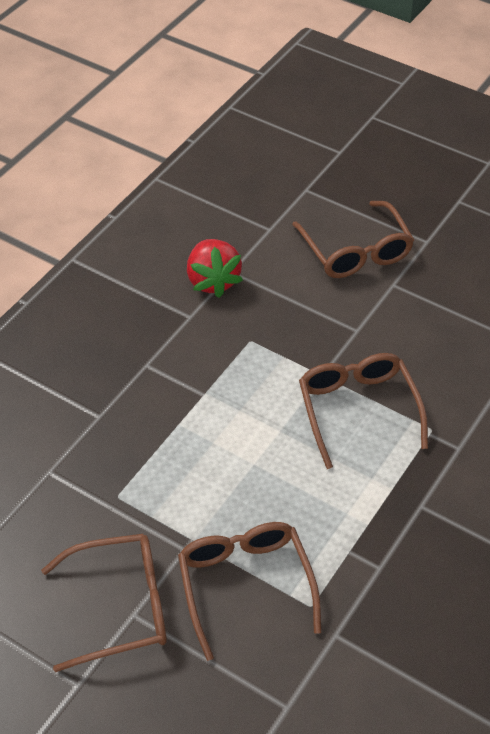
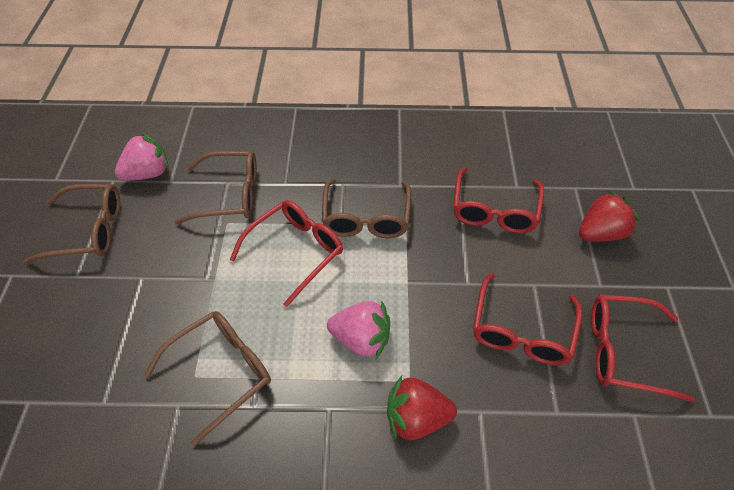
pink strawberry: none = 0 -> [115,133,169,181] [327,301,390,359] = 2
red glasses: none = 0 -> [230,200,343,307] [453,168,544,234] [473,273,582,365] [591,294,694,402] = 4
red strawberry: [187,239,243,298] = 1 -> [387,376,457,440] [579,190,639,242] = 2

